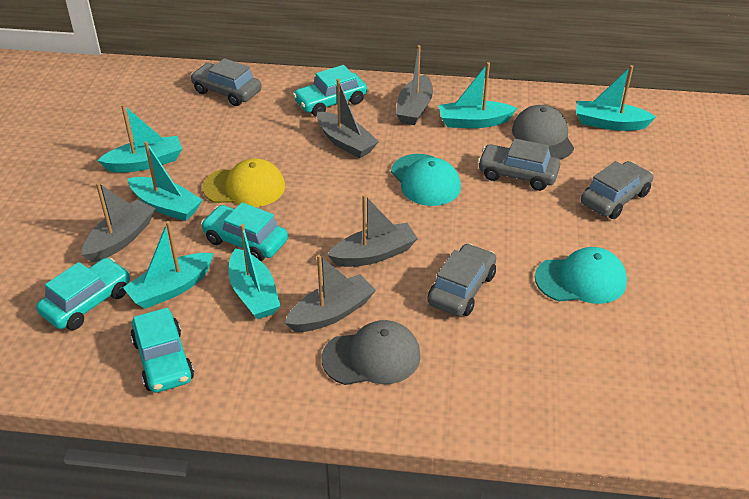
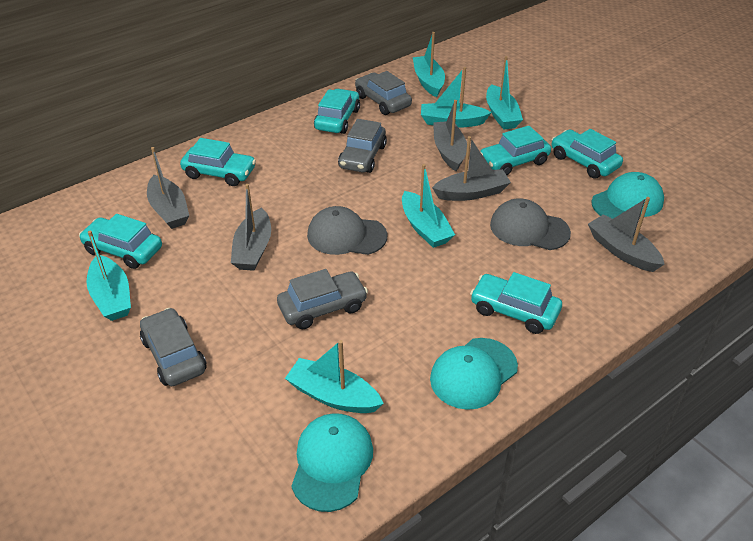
turquoise cap: [391,154,461,206] [535,247,627,304] = 2 -> [291,413,373,512] [430,338,518,410] [591,172,664,219] = 3
turquoise car: [36,258,130,330] [131,308,194,393] [201,202,288,262] [293,65,367,117] = 4 -> [79,214,162,269] [180,138,256,186] [314,89,360,134] [470,272,562,334] [480,126,551,175] [551,129,623,179] = 6
yellow cap: [203,159,285,207] = 1 -> none = 0

